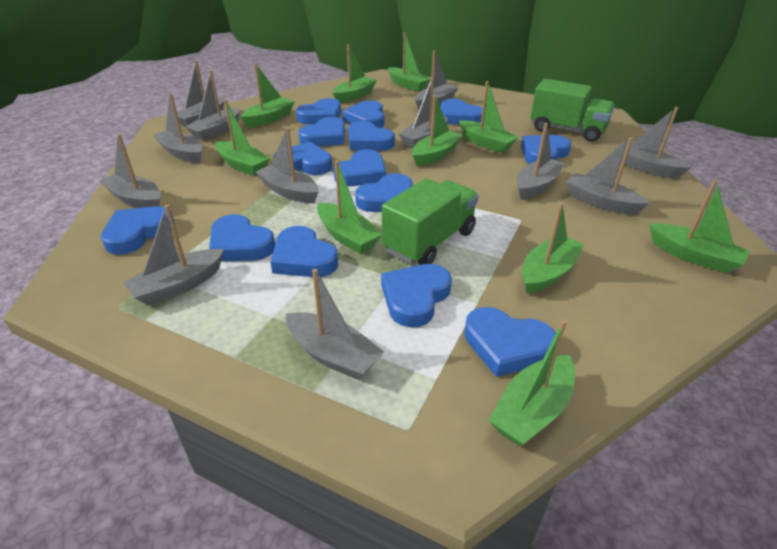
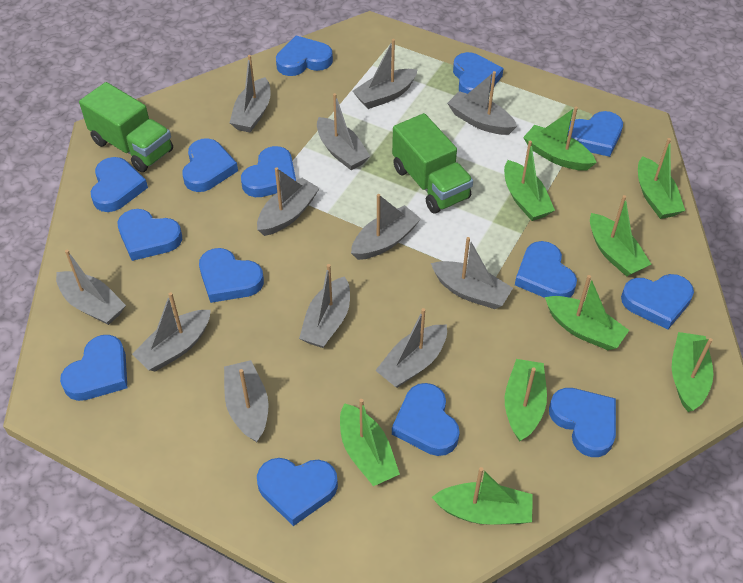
green boat: [215,99,270,176] [241,64,295,127] [317,161,382,254] [333,44,377,103] [388,33,431,91] [412,95,463,166] [459,81,519,153] [488,319,575,446] [522,202,584,294] [649,179,750,273] = 10 -> [340,399,400,486] [432,467,533,525] [504,141,555,221] [505,359,547,442] [523,107,597,171] [545,275,629,350] [590,195,651,277] [638,138,685,219] [672,332,714,412] = 9

